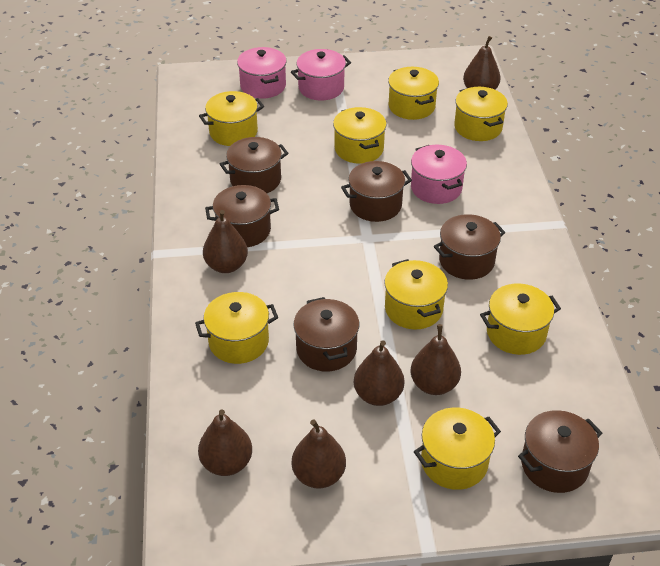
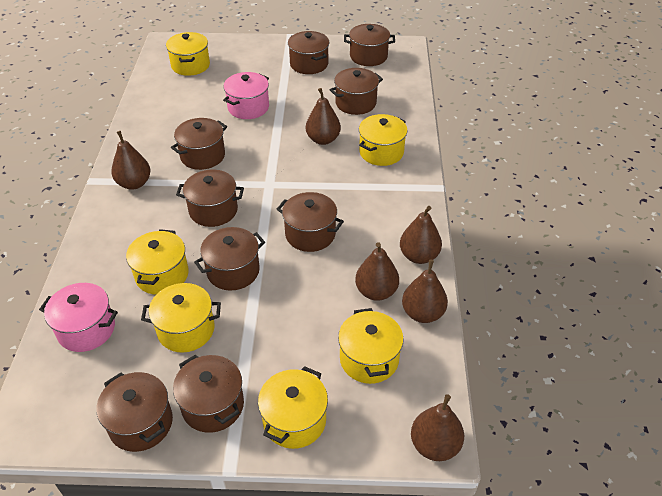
brown pot: [205,185,279,247] [220,137,289,193] [294,297,359,371] [341,161,412,222] [434,214,505,280] [518,410,602,493] = 6 -> [97,372,173,452] [171,118,227,170] [173,354,244,433] [176,170,244,227] [194,227,265,290] [277,192,344,252] [288,31,329,74] [330,68,383,115] [344,24,395,66] = 9
pink pot: [237,47,287,99] [291,49,351,100] [411,145,467,204] = 3 -> [39,283,118,352] [223,72,269,119] = 2
yellow pot: [195,292,278,364] [199,91,264,146] [333,107,387,164] [384,259,448,329] [388,67,439,120] [414,408,501,490] [454,87,508,141] [480,284,561,355] = 8 -> [126,229,189,295] [141,283,221,353] [166,32,210,76] [258,366,328,449] [338,308,404,384] [359,114,407,166] = 6

